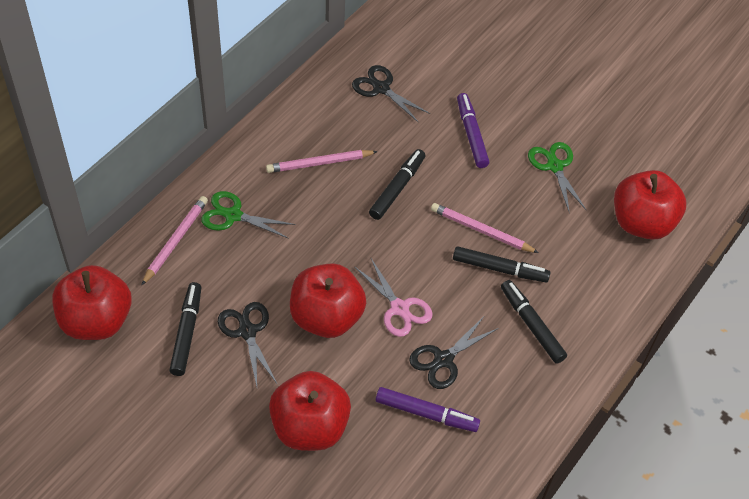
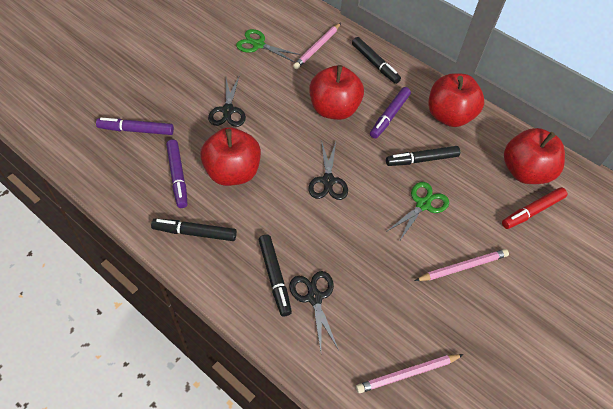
pink scissors: [355,257,433,337] = 1 -> none = 0
purple marker: [376,387,480,432] [457,93,489,168] = 2 -> [96,118,174,135] [166,140,188,208] [370,87,411,139] = 3
red marker: none = 0 -> [502,187,567,229] = 1

